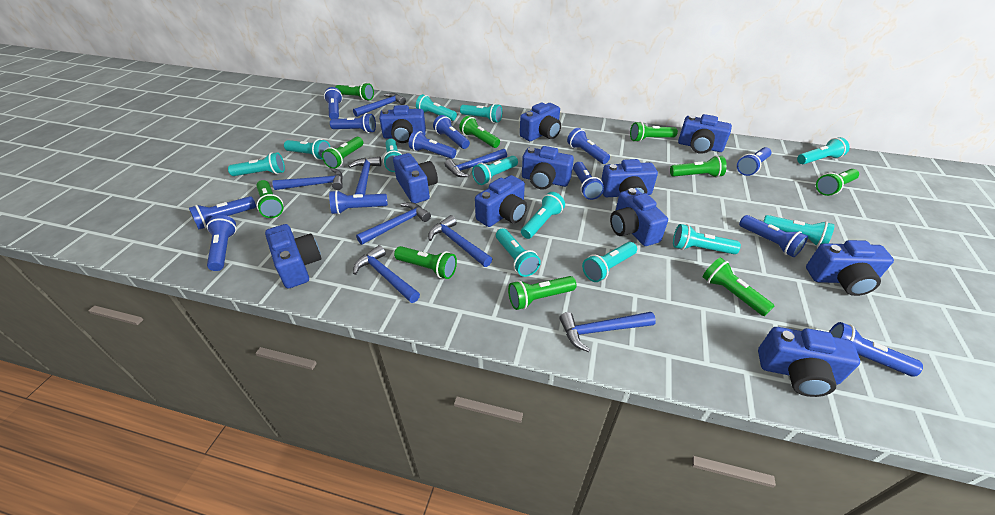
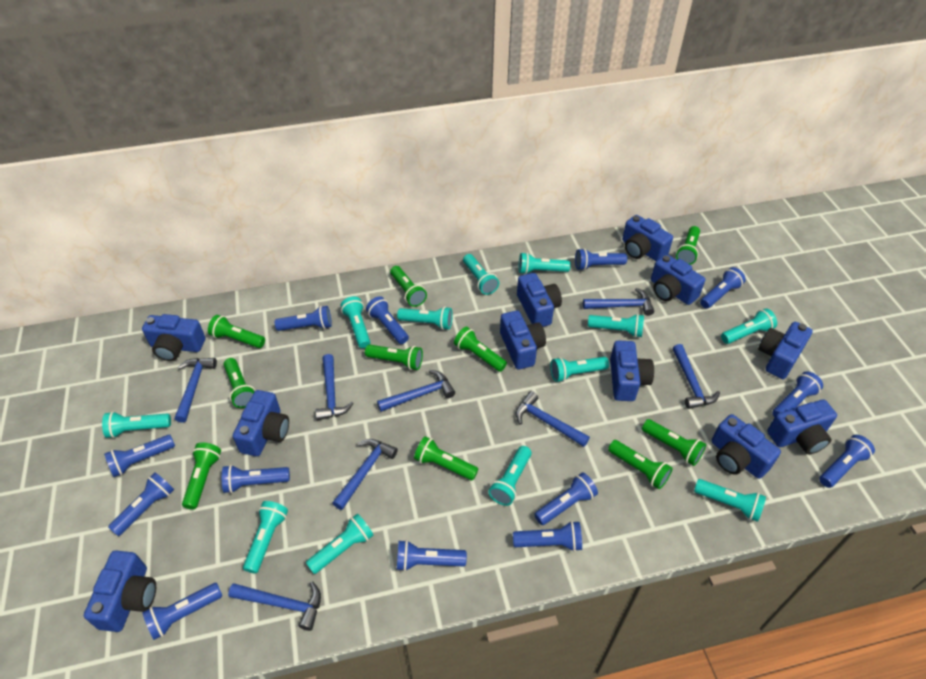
blue flashlight: [189,196,256,229] [207,215,236,271] [324,87,343,119] [329,190,388,214] [330,113,376,133] [409,130,456,159] [433,115,470,149] [567,128,610,164] [573,162,604,200] [737,147,771,176] [739,215,808,257] [829,322,923,376] = 12 -> [104,435,175,477] [108,473,174,536] [142,583,222,640] [222,465,290,493] [275,306,332,331] [366,296,409,344] [397,540,467,571] [513,521,582,552] [534,472,598,525] [575,248,627,270] [700,267,746,309] [772,371,823,417] [819,435,875,488] = 13

